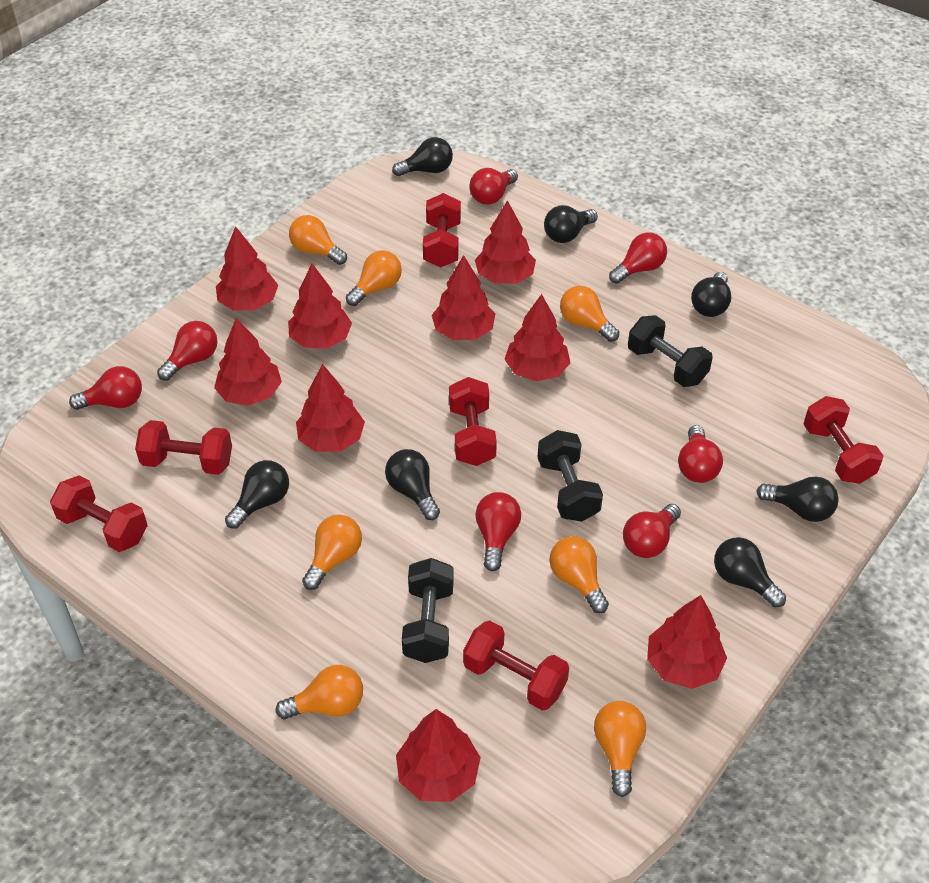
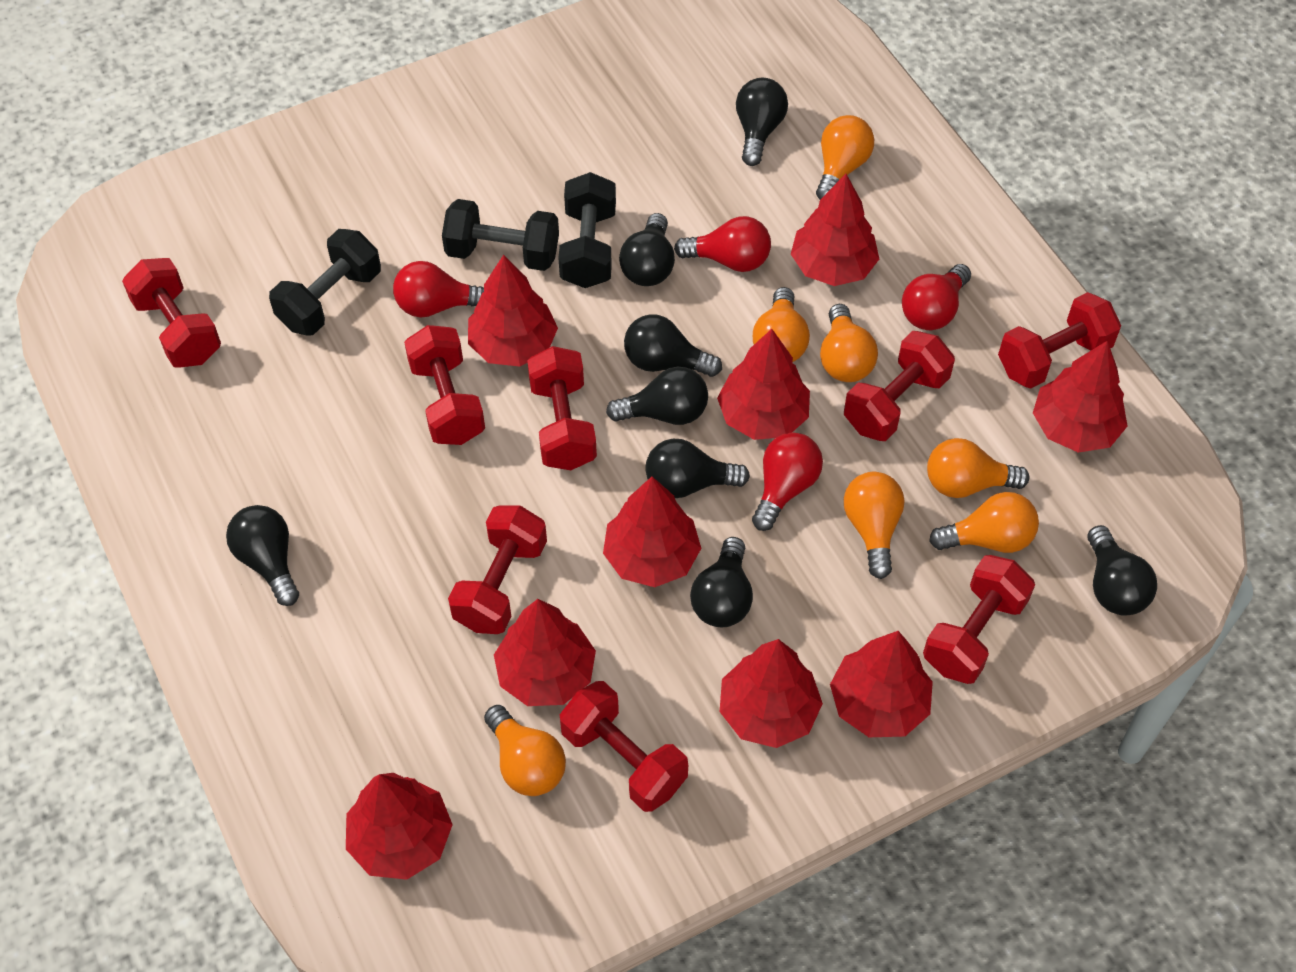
black light bulb: [225,460,289,529] [385,449,440,520] [392,137,453,176] [544,205,598,243] [691,272,731,317] [714,537,786,607] [756,477,839,522] = 7 -> [226,505,299,606] [606,367,708,425] [619,213,675,286] [624,314,722,377] [645,439,750,498] [690,537,753,627] [736,78,788,166] [1087,525,1157,616] = 8
red dumbbell: [50,475,148,552] [135,420,232,475] [423,193,461,268] [449,377,497,466] [463,620,569,711] [804,396,883,484] = 6 -> [122,258,221,368] [404,325,485,445] [448,505,547,634] [527,346,597,470] [560,681,688,812] [844,331,955,441] [923,555,1035,684] [998,292,1121,389] = 8
red light bulb: [69,366,142,410] [157,321,217,381] [469,168,518,205] [475,492,521,571] [609,232,667,284] [623,504,681,558] [678,425,723,483] = 7 -> [393,261,484,318] [674,216,771,272] [752,432,823,531] [902,264,971,330] = 4

